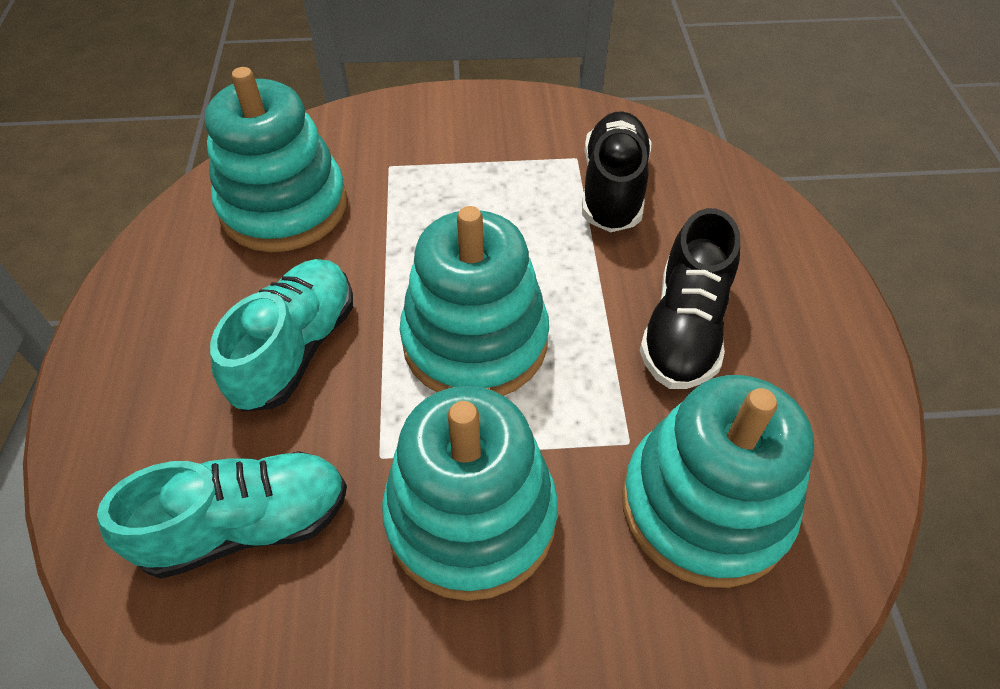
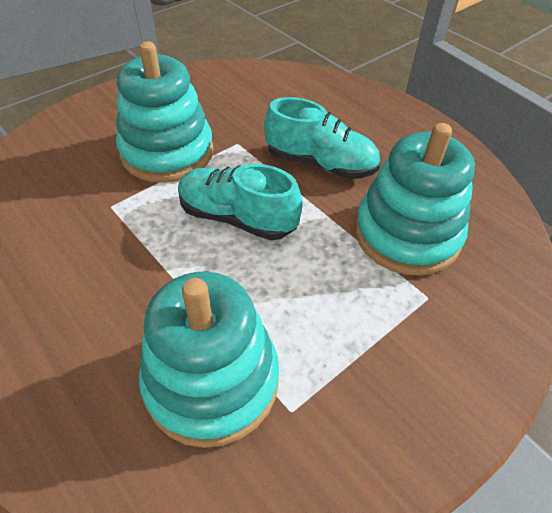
black shoe: [582,111,652,232] [640,208,740,389] = 2 -> none = 0
turquoise stacking toy: [205,67,347,252] [382,386,558,601] [400,206,549,396] [622,375,814,588] = 4 -> [116,41,214,183] [139,272,279,448] [355,123,475,276] = 3

